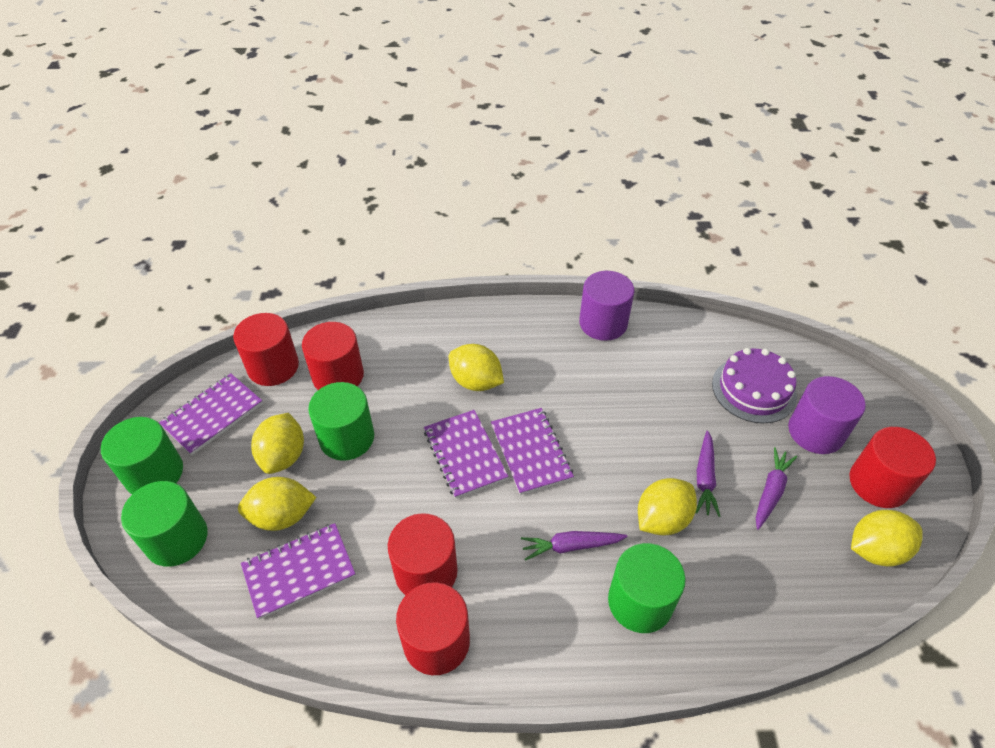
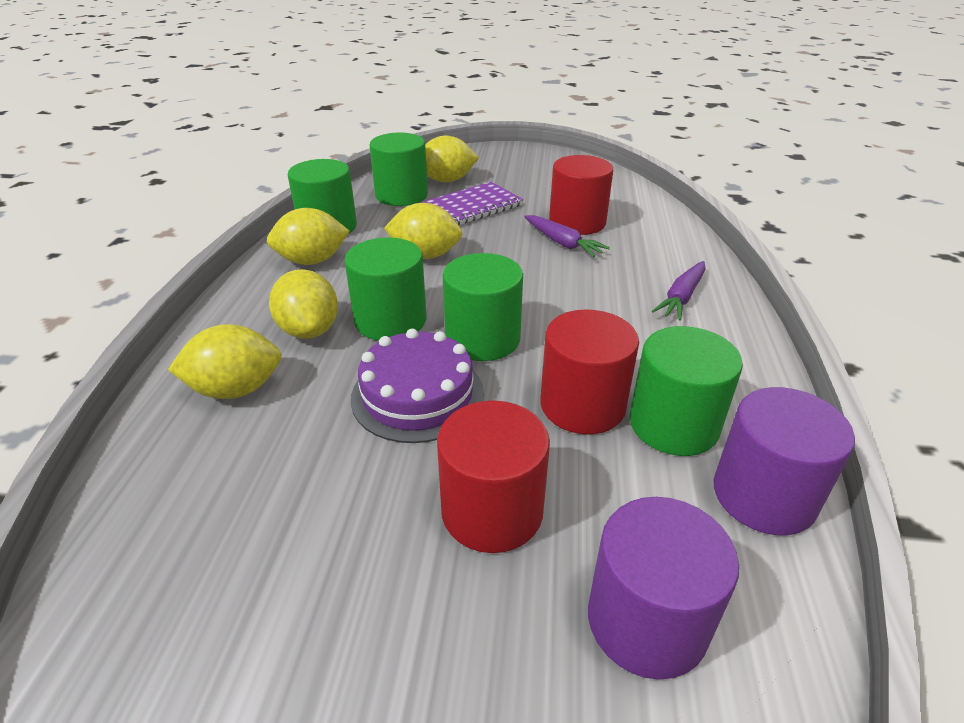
green cylinder: [101,417,183,494] [121,481,208,567] [308,382,374,461] [608,543,686,633] = 4 -> [288,159,357,234] [344,238,426,341] [369,132,428,206] [443,253,523,361] [630,326,743,456] = 5
purple carrot: [521,531,628,561] [695,431,720,517] [756,447,797,530] = 3 -> [524,215,610,257] [652,261,706,321] = 2
purple notebook: [159,373,263,455] [241,523,355,620] [424,410,509,499] [491,408,574,495] = 4 -> [422,182,523,225] = 1
red cylinder: [233,313,299,386] [302,322,364,390] [388,513,458,596] [396,582,470,675] [849,427,936,508] = 5 -> [437,400,550,553] [540,309,639,434] [549,155,613,235] = 3

